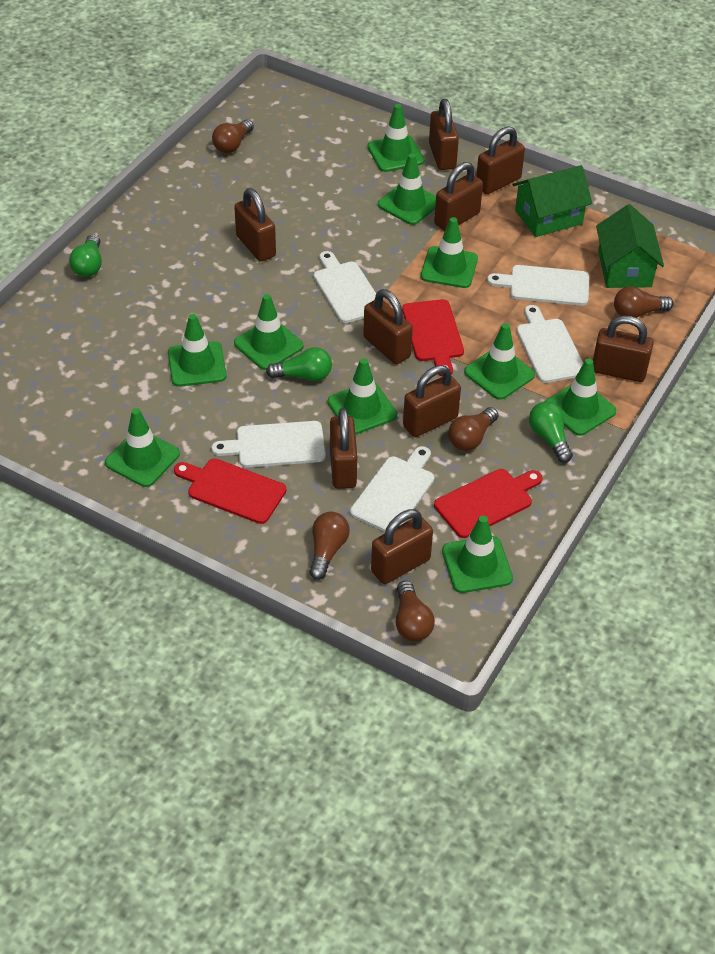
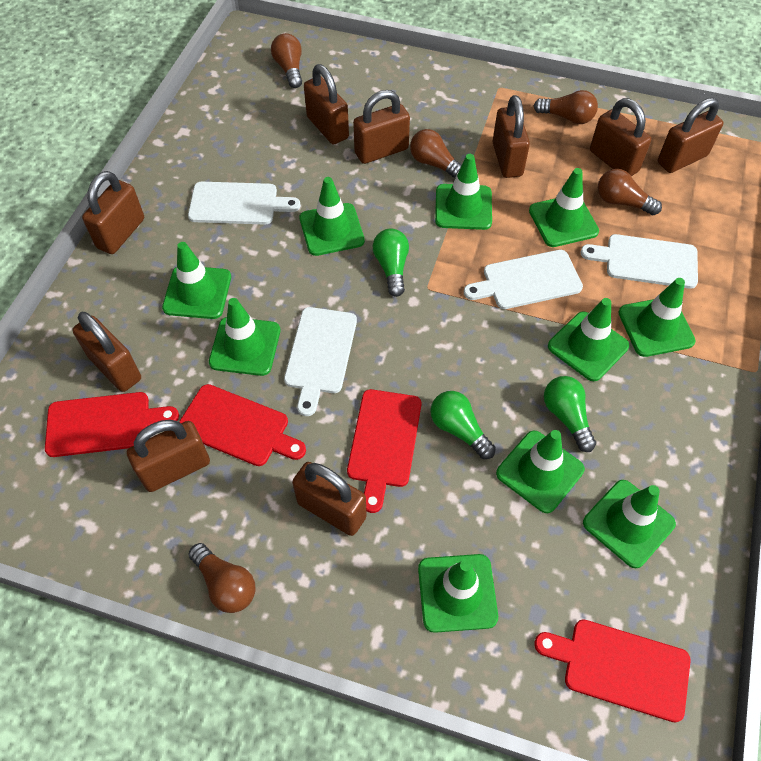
green house: [513,165,592,237] [596,204,664,288] = 2 -> none = 0
red cutting board: [174,458,286,524] [402,299,464,377] [434,469,542,538] = 3 -> [45,392,179,457] [179,384,306,466] [347,389,421,513] [535,619,691,723] = 4
white cutting board: [211,421,326,468] [314,251,376,323] [350,446,435,532] [487,265,589,306] [516,305,583,383] = 5 -> [188,182,301,225] [284,307,357,416] [464,250,583,309] [580,234,698,289] = 4

